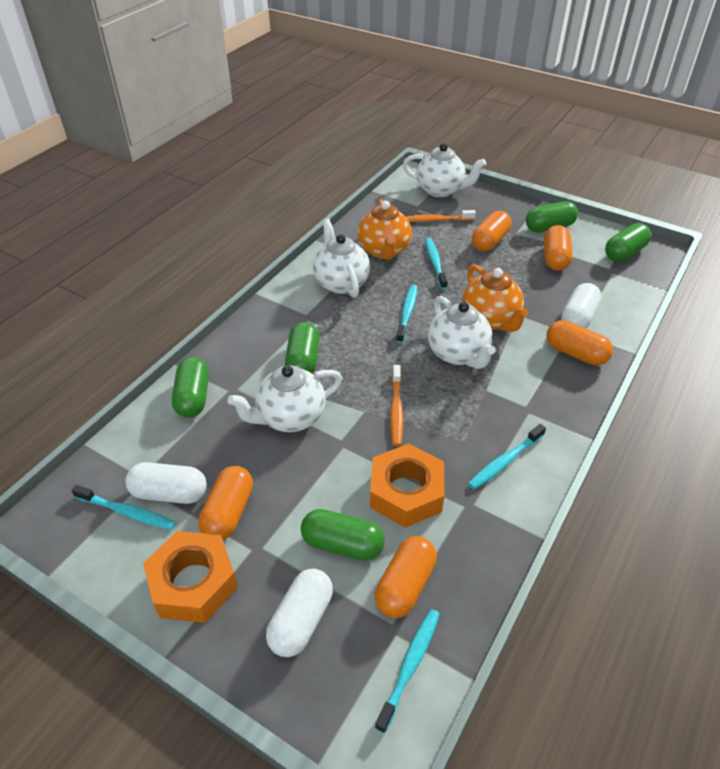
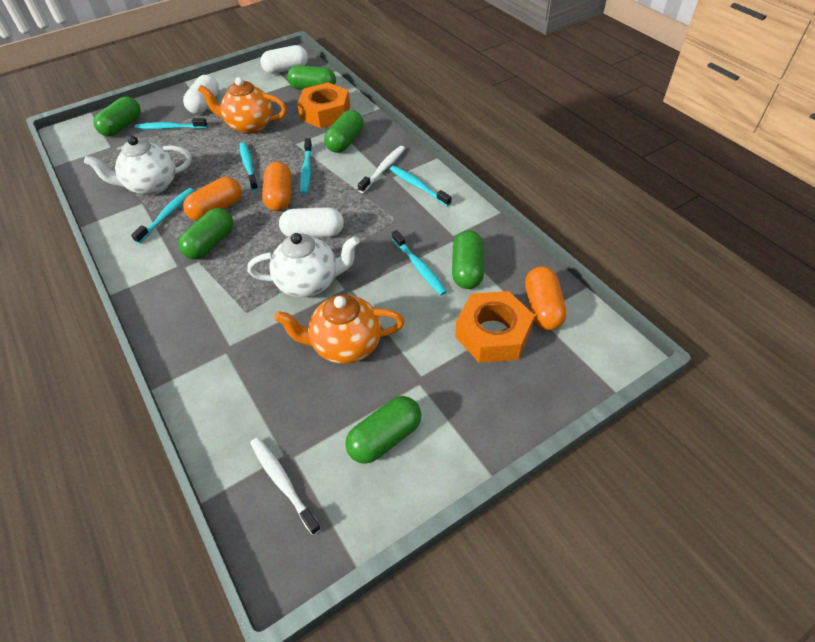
green capsule: [172,357,209,418] [285,322,319,373] [301,509,385,561] [526,201,578,232] [605,223,651,262] = 5 -> [93,97,141,137] [178,208,234,259] [287,65,336,90] [324,110,364,153] [345,396,421,464] [452,230,484,289] = 6
orange capsule: [198,466,253,540] [375,536,437,618] [472,211,512,251] [544,225,573,271] [547,320,613,366] = 5 -> [183,177,242,221] [262,162,292,211] [525,267,567,330] = 3
orange toothbrush: [390,365,403,446] [405,210,476,222] = 2 -> none = 0
turquoise toothbrush: [72,485,175,530] [375,609,440,733] [396,284,417,343] [425,238,448,289] [468,424,546,489] = 5 -> [131,188,194,244] [135,118,208,129] [240,142,258,191] [300,138,312,194] [390,166,451,206] [392,230,447,295] = 6
white teapot: [228,365,343,432] [313,219,370,298] [403,143,486,197] [428,296,496,369] = 4 -> [84,136,192,195] [247,233,360,297] = 2
white toothbrush: none = 0 -> [250,437,321,535] [358,146,405,193] = 2

